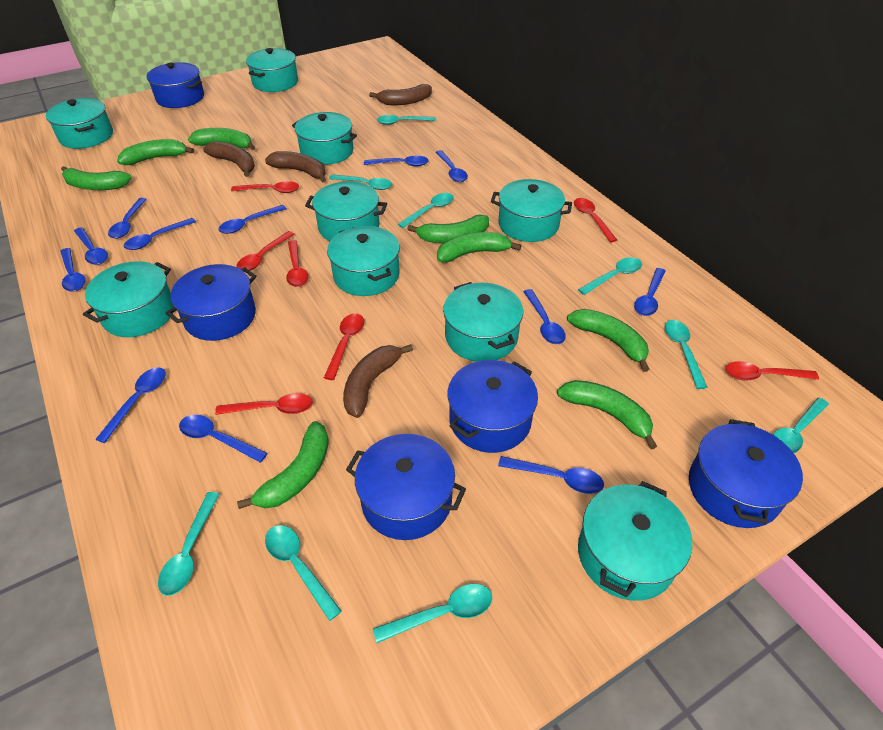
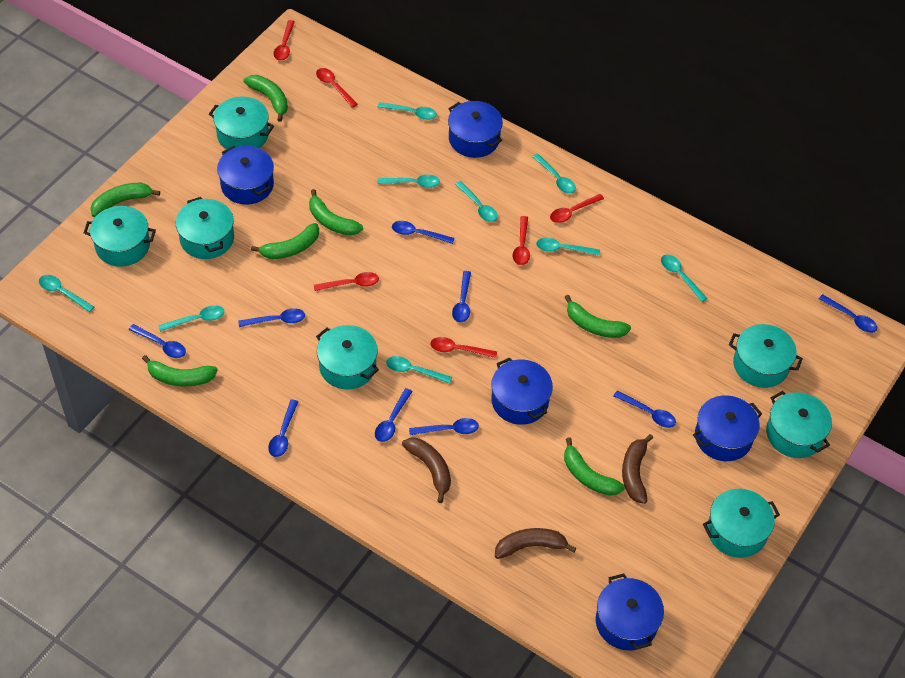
blue spoon: [60,248,85,292] [74,227,108,265] [95,367,166,443] [108,198,147,239] [124,218,196,250] [179,415,268,463] [218,205,286,234] [364,156,429,166] [435,150,468,182] [498,456,604,494] [523,289,566,344] [634,268,666,316] = 12 -> [128,324,186,358] [238,308,305,327] [268,400,298,457] [375,388,413,442] [392,221,454,244] [409,418,479,435] [452,271,471,322] [613,391,676,428] [819,294,877,333] = 9
brown banana: [203,141,255,177] [265,151,326,182] [343,344,413,418] [369,84,432,105] = 4 -> [402,438,451,503] [495,528,576,559] [622,434,653,504] = 3
green banana: [61,166,132,190] [117,139,194,165] [188,128,255,150] [237,421,329,509] [407,215,489,243] [437,232,521,262] [557,380,657,449] [567,309,649,372] = 8 -> [91,183,160,217] [142,355,218,387] [243,75,288,122] [251,223,319,259] [309,189,363,235] [564,437,625,496] [565,295,631,338] = 7
red spoon: [215,393,313,415] [231,181,299,193] [236,231,295,271] [286,240,308,287] [324,313,364,380] [574,198,617,242] [725,361,819,381] = 7 -> [274,20,295,61] [314,272,379,291] [316,68,358,108] [430,337,497,358] [513,216,530,265] [550,194,604,223] = 6
turquoise pot: [46,98,113,149] [83,261,174,337] [246,48,298,92] [292,112,357,165] [305,181,387,241] [327,226,400,296] [443,282,523,362] [491,179,572,242] [578,481,692,601] = 9 -> [84,206,156,267] [176,197,234,259] [209,96,274,149] [316,325,379,389] [703,489,780,558] [729,324,803,388] [766,391,832,458] = 7

